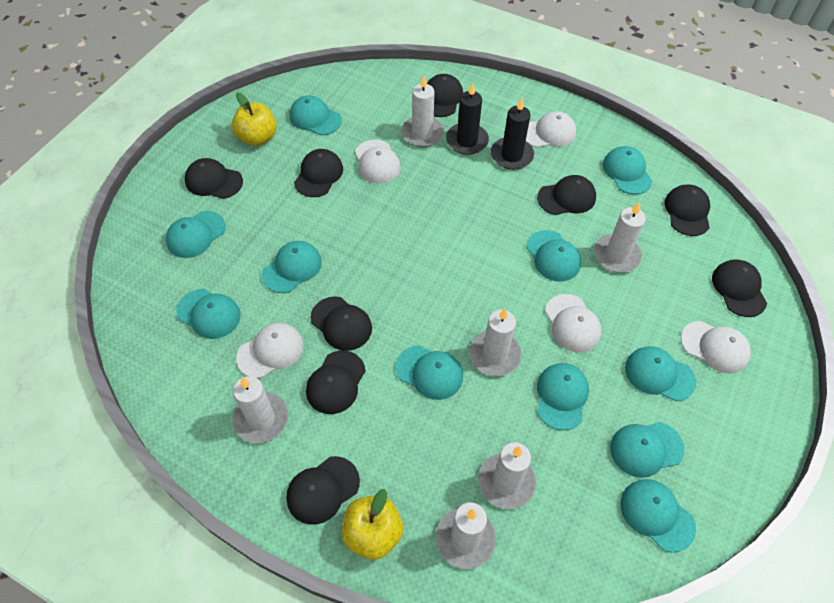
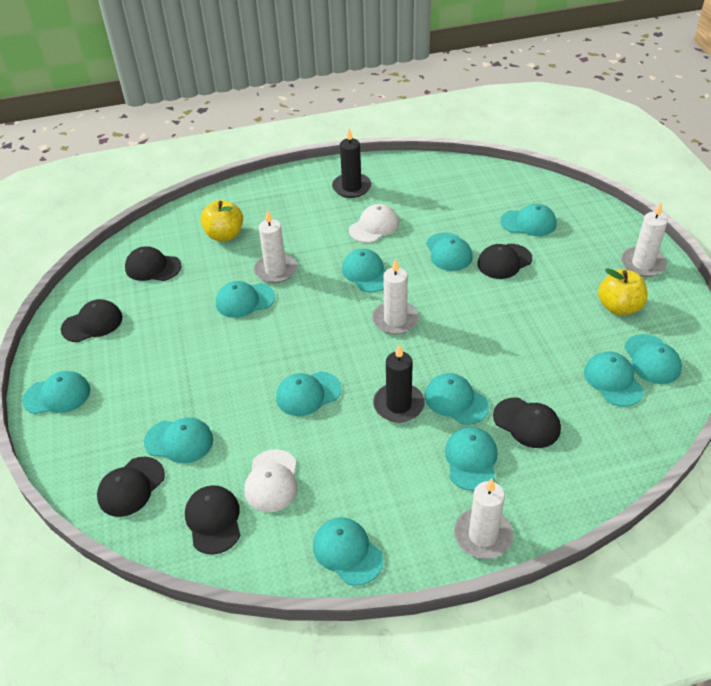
black cap: [185,158,243,199] [286,456,360,525] [294,149,343,197] [306,351,366,414] [310,296,372,351] [427,74,463,117] [537,175,596,215] [665,184,710,236] [712,260,767,317] = 9 -> [61,299,122,342] [97,457,165,517] [125,246,181,281] [185,485,240,554] [478,244,532,279] [493,398,561,448] = 6
turquoise cap: [166,211,226,258] [177,289,240,339] [262,241,322,293] [290,95,342,135] [395,345,463,400] [526,230,581,282] [537,363,589,430] [603,146,652,194] [610,422,684,478] [620,479,696,552] [625,346,696,401] = 11 -> [22,371,91,414] [144,418,213,463] [216,281,275,318] [276,371,341,416] [313,517,384,586] [342,249,386,292] [425,373,489,425] [426,232,472,271] [445,427,497,491] [500,204,556,236] [584,352,644,407] [624,334,682,384] = 12
white candle: [233,376,288,443] [401,75,444,147] [436,502,496,569] [469,308,522,376] [478,442,536,509] [594,202,646,273] = 6 -> [254,209,297,283] [372,258,419,335] [454,478,513,559] [621,202,668,277] = 4
white cap: [236,322,304,378] [355,139,401,184] [526,111,576,148] [545,294,602,352] [681,321,751,374] = 5 -> [244,449,298,512] [349,204,399,243] = 2

